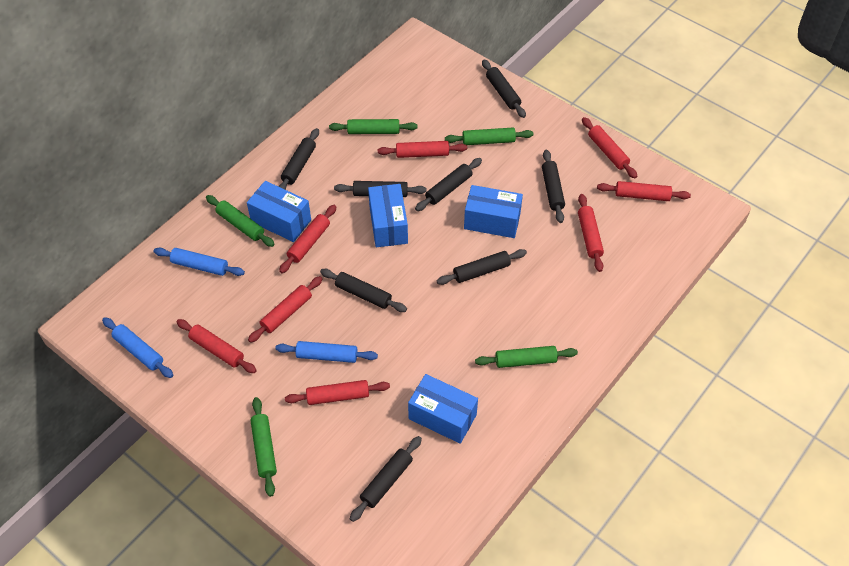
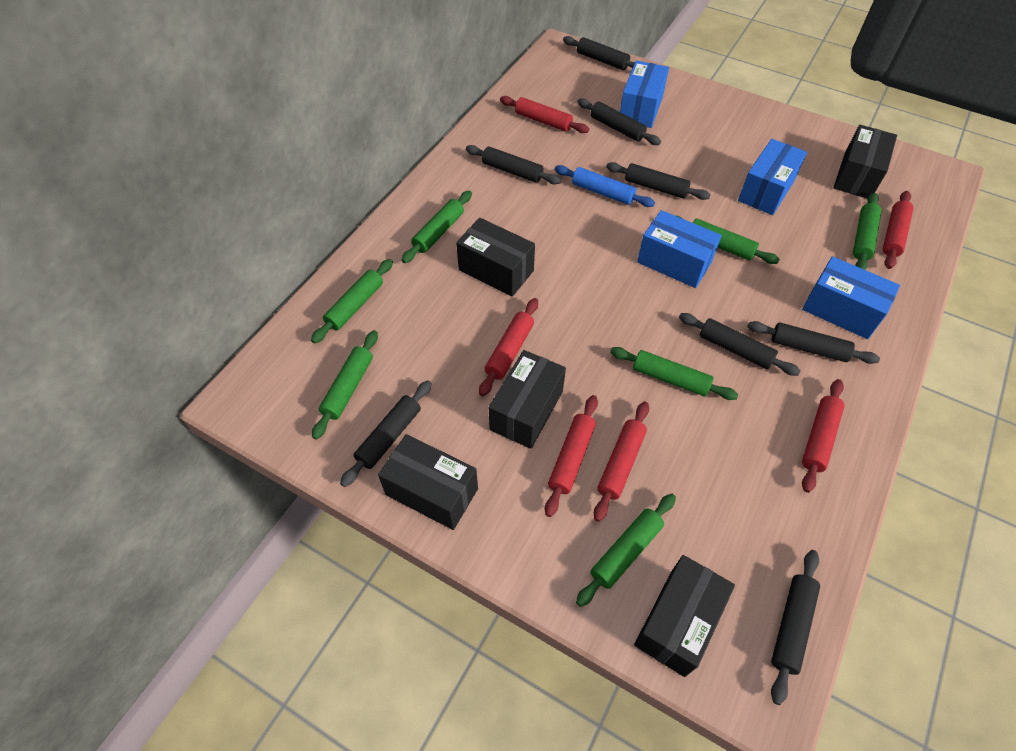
black box: none = 0 -> [378,434,478,530] [456,218,535,297] [489,350,566,449] [634,555,735,677] [833,125,897,199] = 5
blue rolling pin: [102,317,173,378] [153,247,245,276] [275,341,378,363] = 3 -> [555,165,655,207] = 1
green rolling pin: [206,195,275,247] [250,397,277,497] [329,119,418,134] [445,128,533,145] [475,346,578,368] = 5 -> [311,259,393,344] [312,330,378,439] [402,191,472,263] [576,494,676,607] [610,347,738,400] [677,216,780,264] [853,193,881,270] = 7
red rolling pin: [176,319,257,373] [248,276,322,343] [279,205,336,273] [285,380,390,405] [378,141,467,158] [578,194,604,272] [582,117,637,179] [597,181,691,201] = 8 -> [479,298,538,396] [500,96,589,133] [545,395,598,517] [594,401,649,522] [802,379,845,493] [883,191,914,269] = 6

